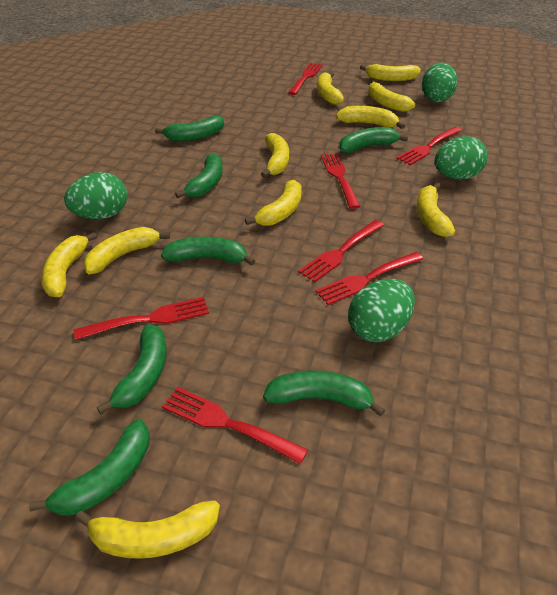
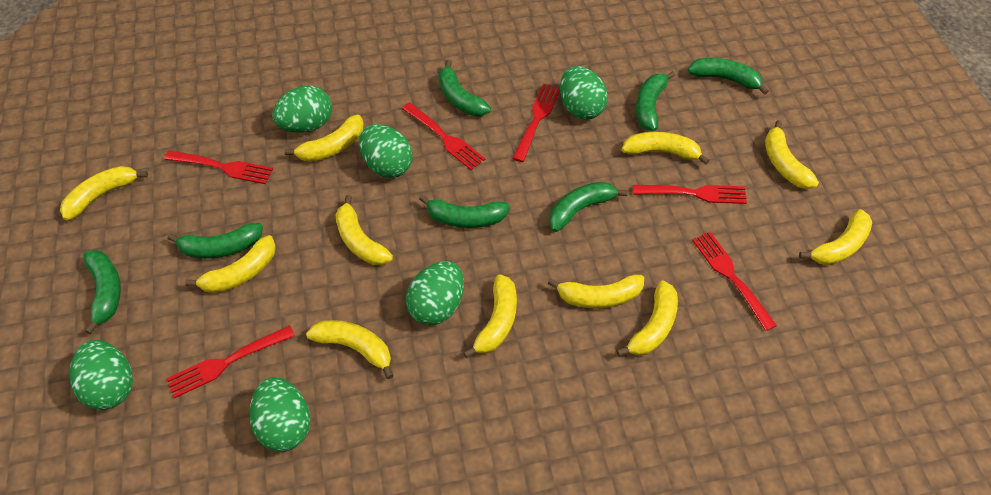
green egg: [64,172,127,219] [348,279,415,342] [422,62,457,102] [435,136,488,180] = 4 -> [69,340,133,410] [250,377,310,452] [272,85,332,133] [359,124,413,178] [406,261,464,325] [560,66,608,120] = 6
red fork: [74,297,209,340] [162,387,308,464] [288,63,323,95] [298,220,384,282] [315,252,423,305] [321,153,361,209] [396,127,462,165] = 7 -> [164,150,273,184] [166,325,295,398] [402,102,485,170] [512,84,560,162] [633,185,747,204] [692,232,777,331] = 6
yellow banana: [41,232,97,297] [75,500,220,559] [83,227,170,274] [245,180,302,226] [261,133,289,178] [317,72,344,105] [336,106,405,129] [360,64,421,81] [368,80,415,112] [417,182,455,237] = 10 -> [60,166,148,221] [185,235,276,293] [284,115,364,162] [306,320,394,379] [335,195,393,265] [463,274,517,358] [548,275,644,309] [616,280,678,357] [622,131,710,164] [765,120,819,189] [799,209,872,265] = 11

